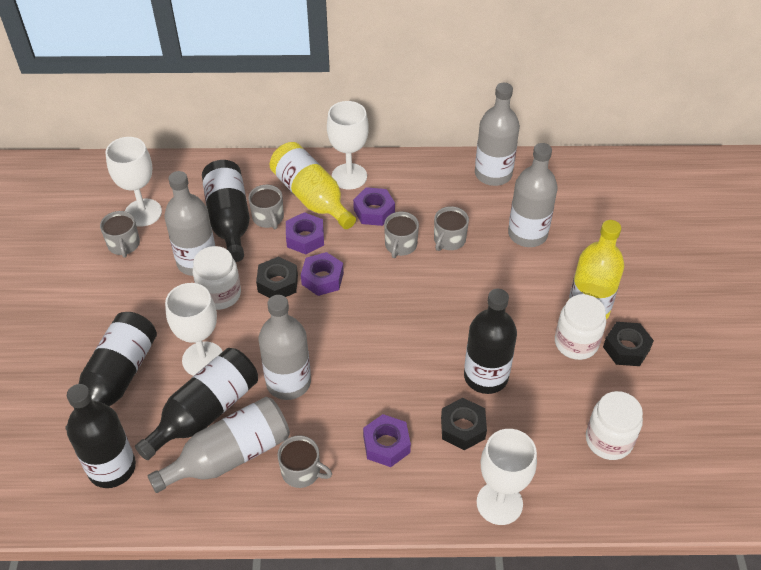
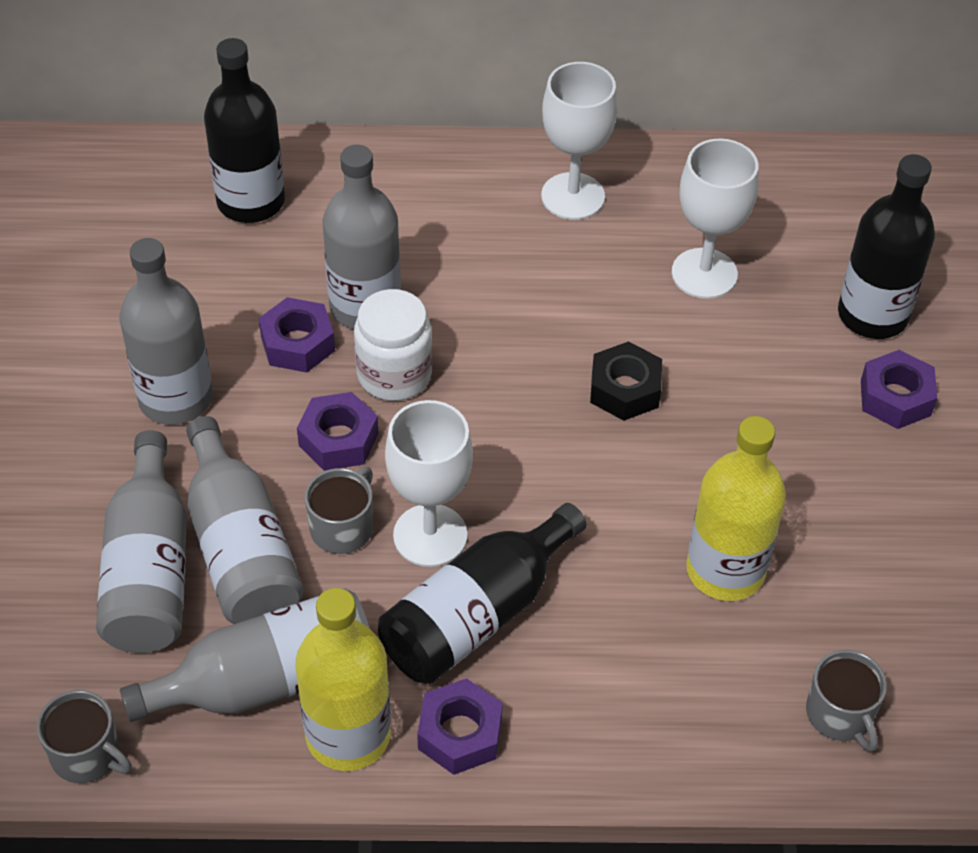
black bottle: [65,312,157,430] [67,384,136,488] [135,348,258,460] [202,160,250,262] [464,289,517,394] = 5 -> [204,38,285,223] [378,503,586,684] [838,154,935,339] = 3
black nut: [256,256,298,298] [441,398,487,450] [603,322,654,366] = 3 -> [590,341,662,421] = 1
grey mug: [100,211,140,258] [249,185,284,229] [278,435,332,488] [384,212,419,258] [434,206,469,251] = 5 -> [37,690,132,783] [305,467,373,554] [806,650,887,752] = 3
white goblet: [105,137,162,227] [165,283,223,376] [327,101,369,189] [477,429,537,525] = 4 -> [385,400,473,567] [541,62,617,220] [672,138,759,299] = 3
white jar: [193,246,241,310] [555,294,606,360] [586,391,643,460] = 3 -> [354,289,432,401] = 1

